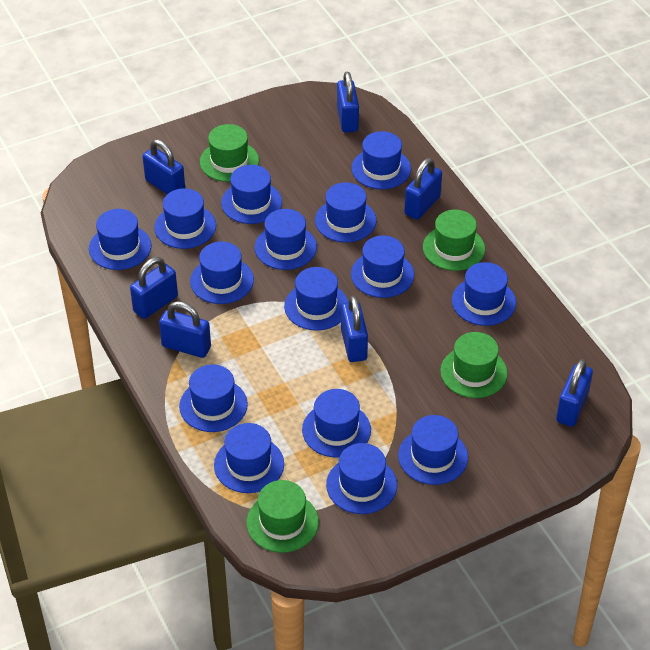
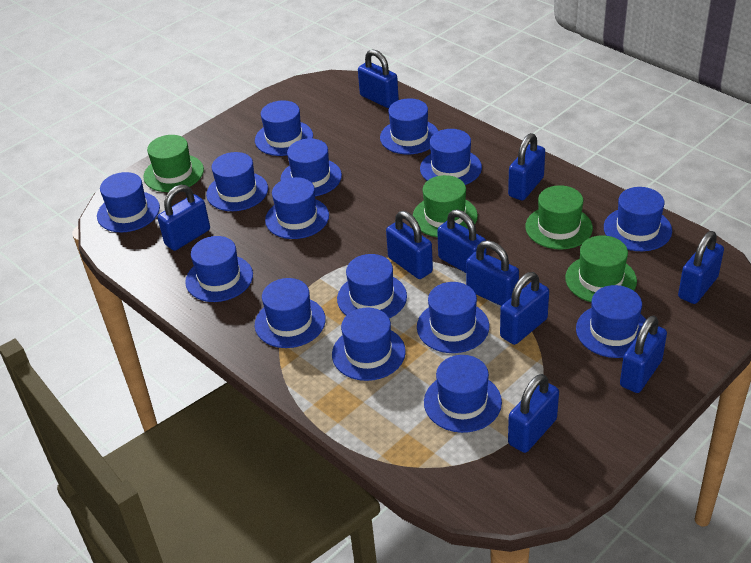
blue padlock: [130,257,178,319] [143,139,185,194] [159,301,211,358] [337,72,359,133] [341,295,368,362] [404,158,442,220] [556,359,593,427] = 7 -> [157,185,210,251] [358,49,399,108] [386,211,433,279] [437,210,486,273] [466,240,519,306] [500,272,549,345] [508,133,545,200] [508,374,559,453] [620,316,667,393] [678,231,724,304] = 10

